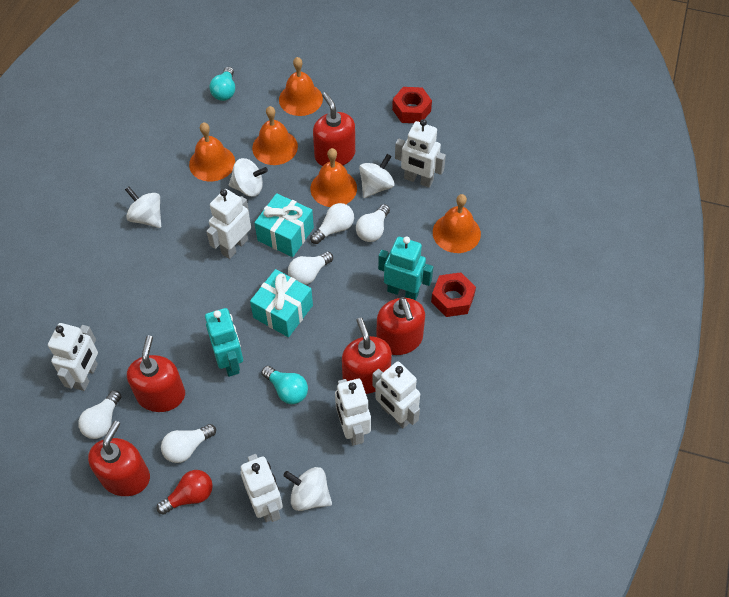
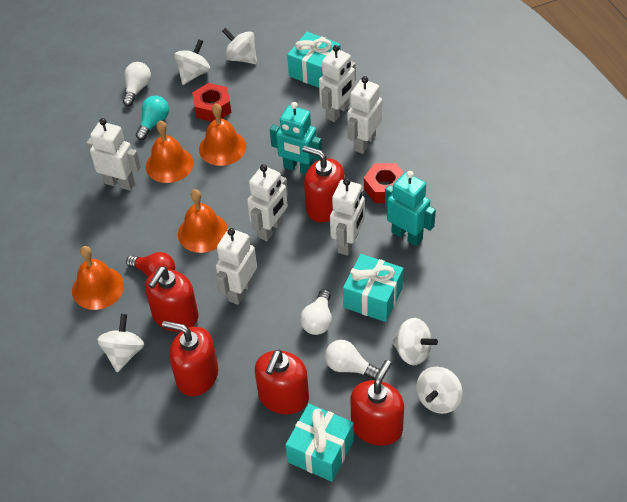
orange bell: [189,122,235,182] [252,106,298,165] [279,57,323,116] [310,148,357,207] [433,194,481,253] = 5 -> [72,246,124,310] [146,121,194,183] [178,189,228,253] [199,104,246,166] = 4
turquoise gift: [250,269,313,337] [254,193,314,257] = 2 -> [286,404,354,482] [287,32,341,88] [343,254,404,322] = 3
turquoise light bulb: [209,67,235,101] [262,366,308,404] = 2 -> [136,96,169,140] = 1
white light bulb: [78,390,121,439] [161,424,216,463] [288,252,333,285] [310,203,354,244] [356,204,390,242] = 5 -> [123,62,151,106] [300,289,332,335] [325,340,380,380] = 3
white spinning top: [125,187,161,228] [229,158,268,197] [283,467,332,511] [359,154,395,198] = 4 -> [97,314,144,372] [174,39,210,85] [222,28,257,64] [391,318,438,365] [416,367,462,414] = 5

